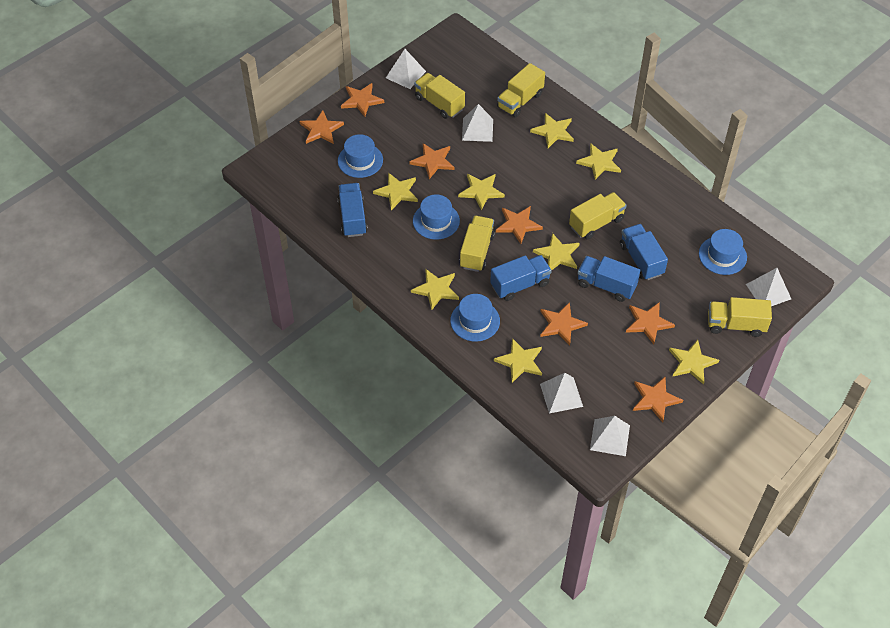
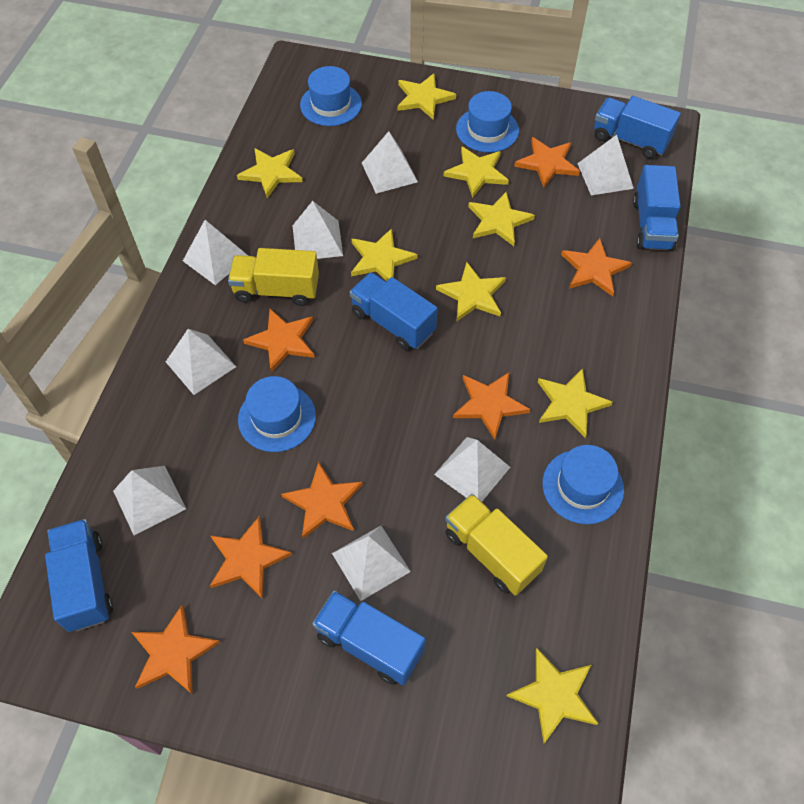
blue truck: [337,183,368,237] [490,255,552,301] [577,256,640,302] [620,224,668,280] = 4 -> [45,519,113,632] [312,590,425,685] [350,272,438,351] [594,96,681,159] [633,165,681,251] = 5
white pyramid: [386,49,426,89] [462,104,493,142] [540,373,583,413] [590,416,630,456] [746,268,791,306] = 5 -> [113,466,186,535] [166,329,236,395] [183,220,248,285] [292,201,343,259] [332,526,411,601] [362,131,418,194] [434,437,510,502] [577,135,634,195] = 8
yellow truck: [414,73,465,119] [459,216,495,272] [497,63,545,117] [569,192,627,240] [708,297,772,337] = 5 -> [228,248,319,306] [445,494,548,596] = 2

